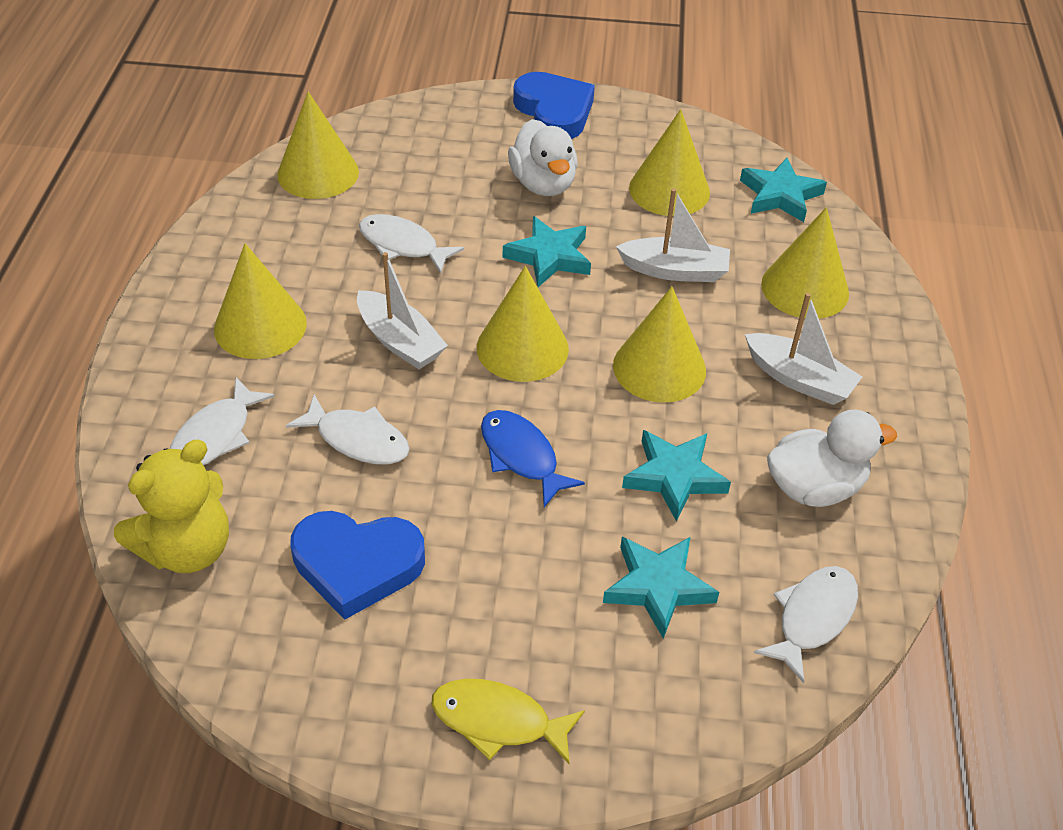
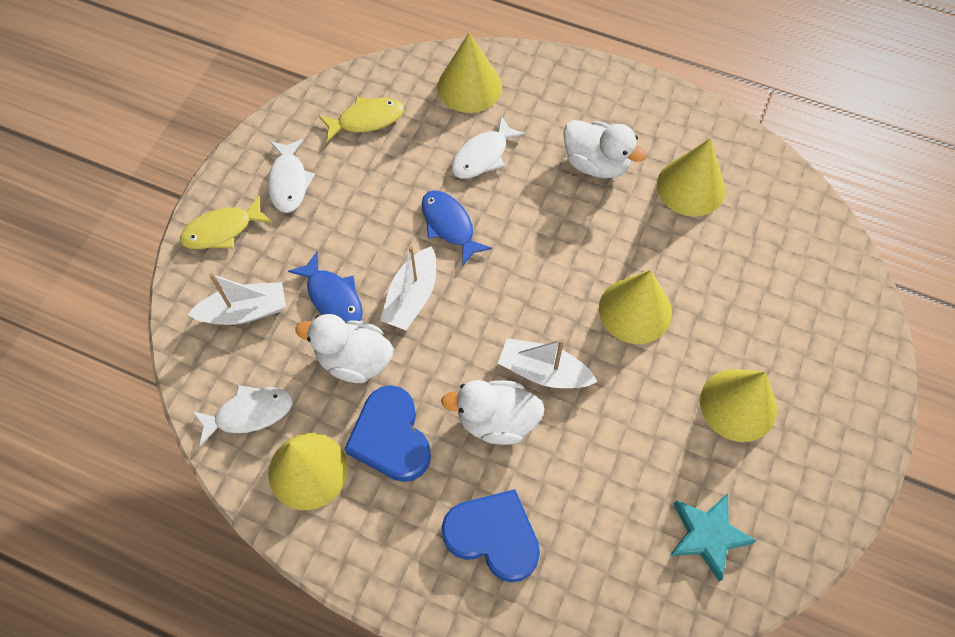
blue fish: [481,410,585,507] = 1 -> [288,252,363,323] [422,190,492,266] = 2
turquoise star: [503,216,591,287] [603,537,719,639] [622,430,731,522] [740,158,827,222] = 4 -> [670,493,757,581] = 1
white duck: [508,119,578,196] [767,410,897,507] = 2 -> [295,314,393,383] [441,380,545,445] [563,120,646,178] = 3
white fish: [170,378,275,465] [286,395,409,464] [359,214,464,274] [754,566,858,683] = 4 -> [192,385,293,447] [268,139,315,213] [451,115,526,179] = 3
yellow cone: [214,243,307,359] [277,92,359,199] [477,266,569,382] [613,286,706,403] [629,109,710,216] [761,207,849,319] = 6 -> [268,433,348,510] [438,33,502,113] [599,270,672,344] [657,138,725,217] [700,369,777,442] = 5
yellow fish: [431,679,585,764] = 1 -> [180,195,272,249] [318,97,404,142] = 2
yellow teddy bear: [114,440,229,573] = 1 -> none = 0

